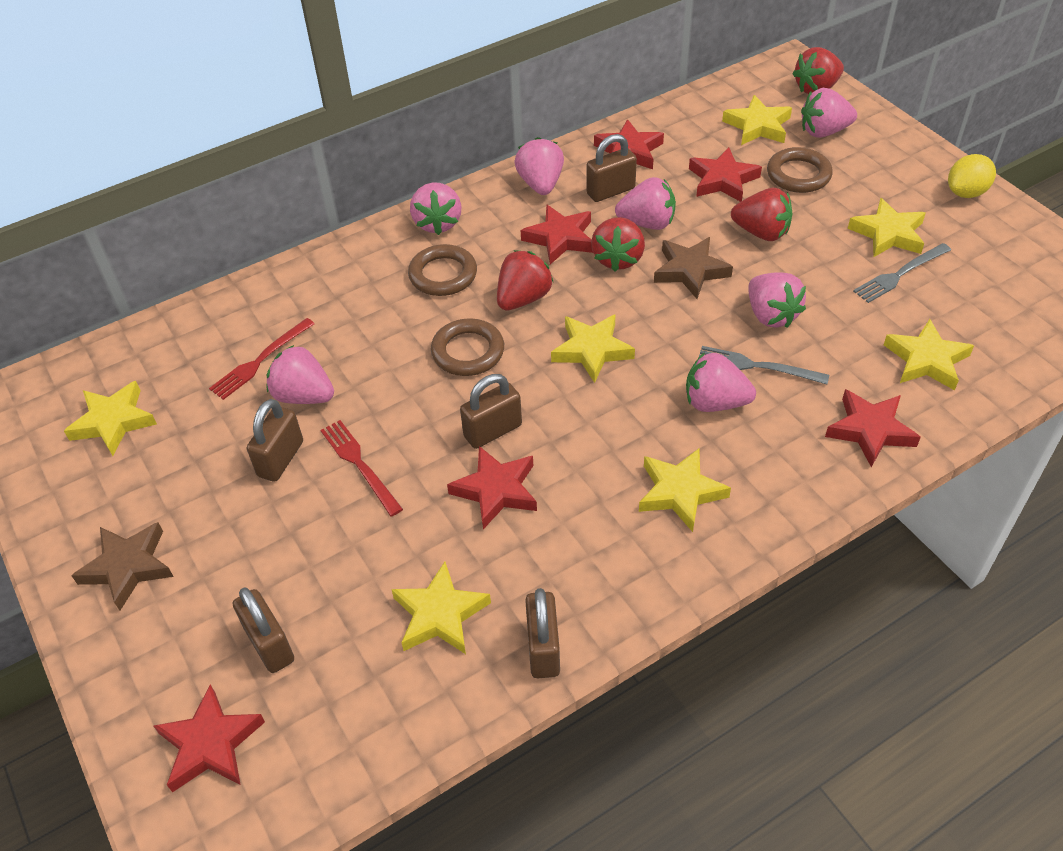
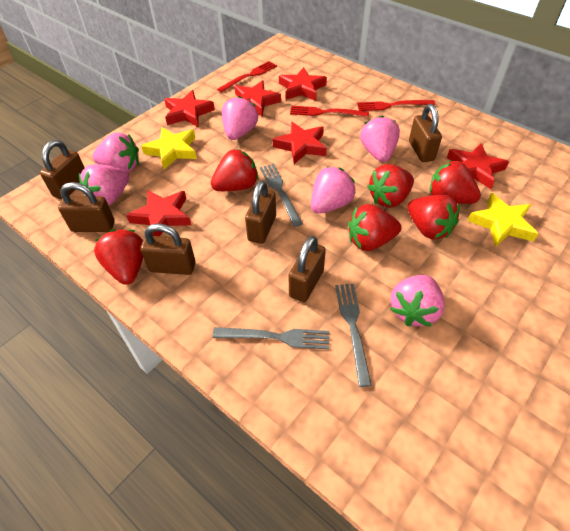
brown padlock: [233,588,294,673] [247,399,303,482] [460,374,522,449] [525,588,560,678] [586,134,637,202] = 5 -> [40,140,85,199] [58,182,115,232] [140,223,196,275] [245,180,276,244] [289,236,326,302] [409,104,442,162] = 6
brown ring: [408,244,477,296] [431,318,504,376] [767,147,833,193] = 3 -> none = 0
brown star: [71,522,174,611] [654,237,733,299] = 2 -> none = 0
grey fork: [699,346,829,384] [853,243,951,303] = 2 -> [212,327,330,349] [260,164,303,227] [335,284,372,387] = 3
pink strawberry: [267,345,334,404] [410,182,462,235] [514,137,564,195] [615,177,676,230] [686,352,756,412] [748,272,806,328] [801,88,857,138] = 7 -> [79,164,129,206] [92,132,139,173] [222,96,258,140] [311,166,356,214] [360,115,400,162] [390,275,445,326] = 6
red fork: [209,318,315,400] [320,420,403,516] = 2 -> [217,61,277,93] [290,106,369,117] [357,100,435,111] = 3
red strawberry: [497,250,553,310] [591,217,645,271] [731,188,793,241] [793,47,844,94] = 4 -> [94,229,143,285] [211,149,259,191] [348,204,401,251] [367,164,414,208] [408,195,460,240] [430,160,481,204] = 6
yellow lemon: [948,154,996,198] = 1 -> none = 0
yellow star: [64,381,157,456] [391,561,491,654] [551,314,635,383] [639,449,731,532] [722,95,792,145] [848,198,926,257] [884,319,974,391] = 7 -> [141,127,197,169] [467,193,538,247] = 2

